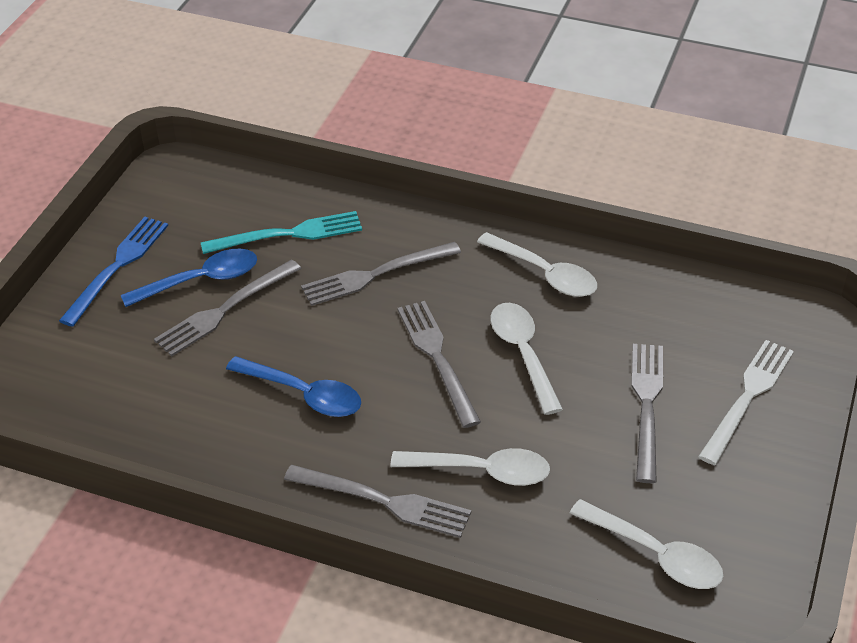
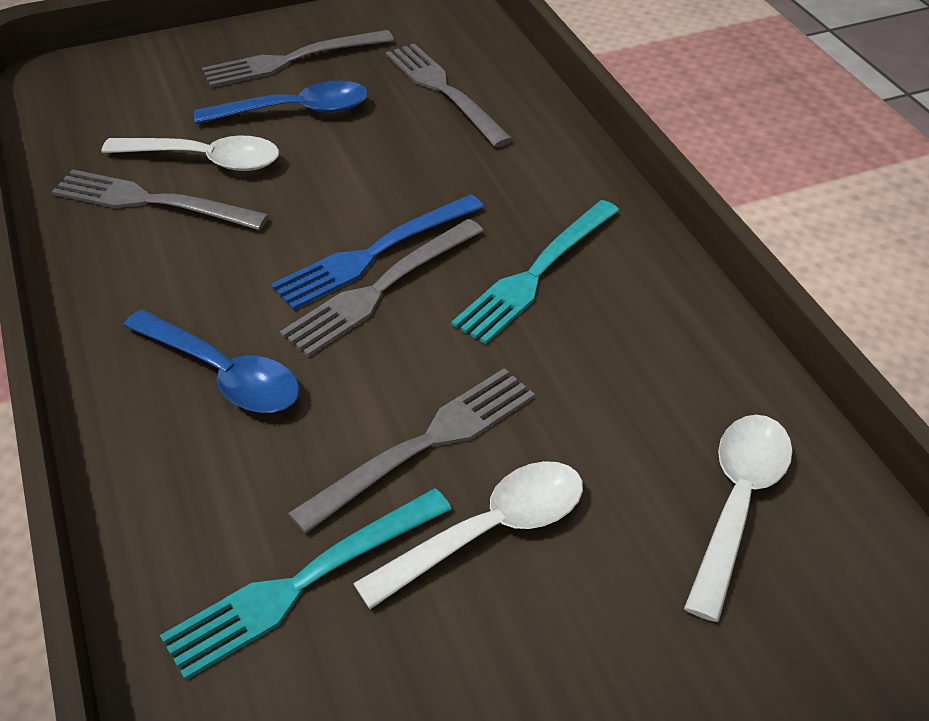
turquoise fork: [200,211,362,254] = 1 -> [160,488,452,680] [451,200,620,344] = 2
white fork: [698,340,794,465] = 1 -> none = 0
white spoon: [391,448,550,486] [477,232,597,297] [490,303,563,415] [570,499,723,589] = 4 -> [102,135,279,171] [353,461,583,609] [684,415,793,622] = 3

